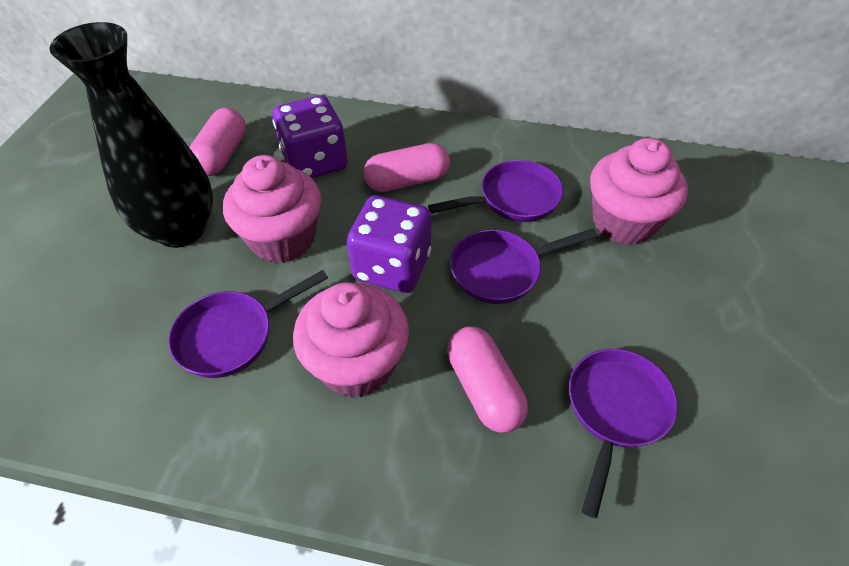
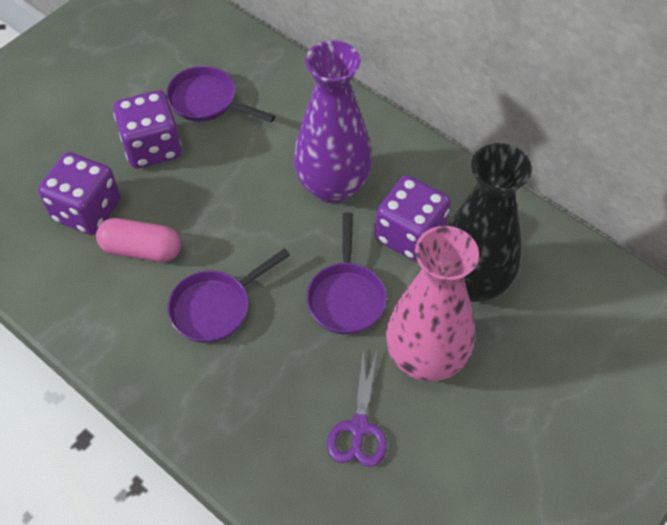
pink capsule: [189,108,246,176] [363,143,450,192] [447,326,528,433] = 3 -> [96,218,181,262] = 1
pink cupcake: [223,155,321,263] [293,282,409,398] [590,138,688,245] = 3 -> none = 0
pink vase: none = 0 -> [386,226,479,382] = 1
purple dice: [272,95,348,178] [347,195,431,293] = 2 -> [38,152,120,235] [113,90,182,168] [375,175,451,262] = 3
purple pan: [168,270,328,378] [428,160,563,222] [450,228,598,304] [569,349,678,518] = 4 -> [166,66,275,123] [167,248,290,343] [306,212,387,335] = 3
purple scissors: none = 0 -> [327,349,387,467] = 1
purple vase: none = 0 -> [294,40,372,203] = 1

